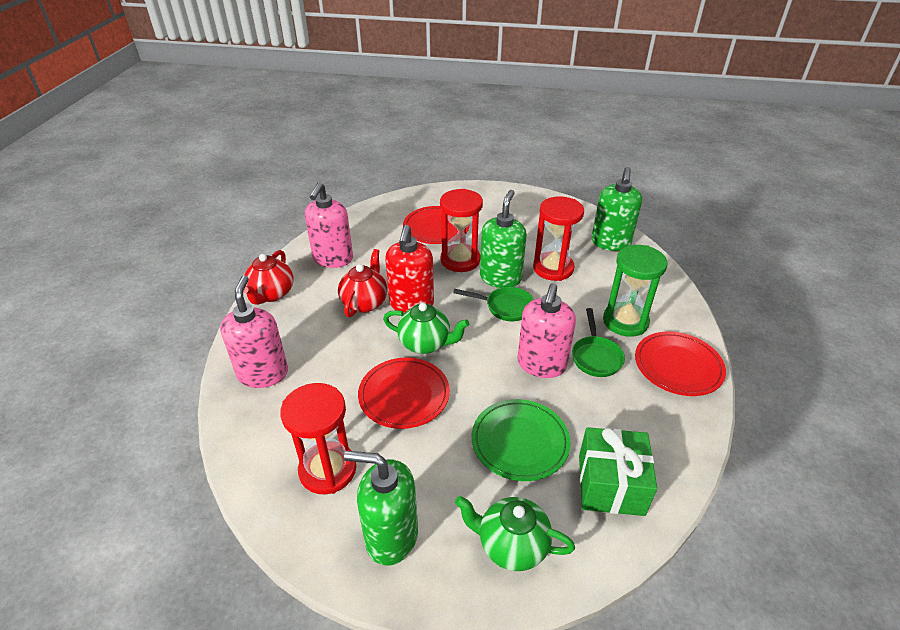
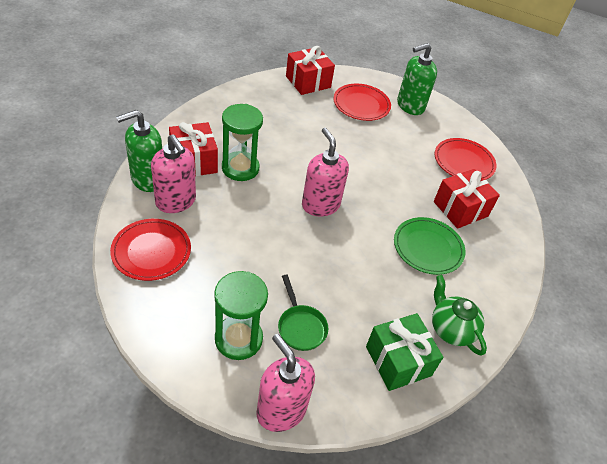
green hourglass: [603,245,668,337] = 1 -> [214,271,268,360] [222,104,263,181] = 2
green pan: [453,287,534,321] [572,308,625,377] = 2 -> [278,274,328,351] = 1
green soap dispenser: [344,451,418,566] [480,190,527,288] [591,167,642,251] = 3 -> [116,110,162,192] [397,43,437,115] = 2
green teapot: [383,303,469,354] [455,496,575,571] = 2 -> [432,275,487,356] = 1
red gift: none = 0 -> [169,122,218,176] [286,46,335,95] [434,169,500,229] = 3
red hourglass: [280,383,356,494] [440,189,483,272] [533,196,584,281] = 3 -> none = 0
red soap dispenser: [385,225,434,314] = 1 -> none = 0
red teapot: [243,250,294,305] [338,249,387,317] = 2 -> none = 0

